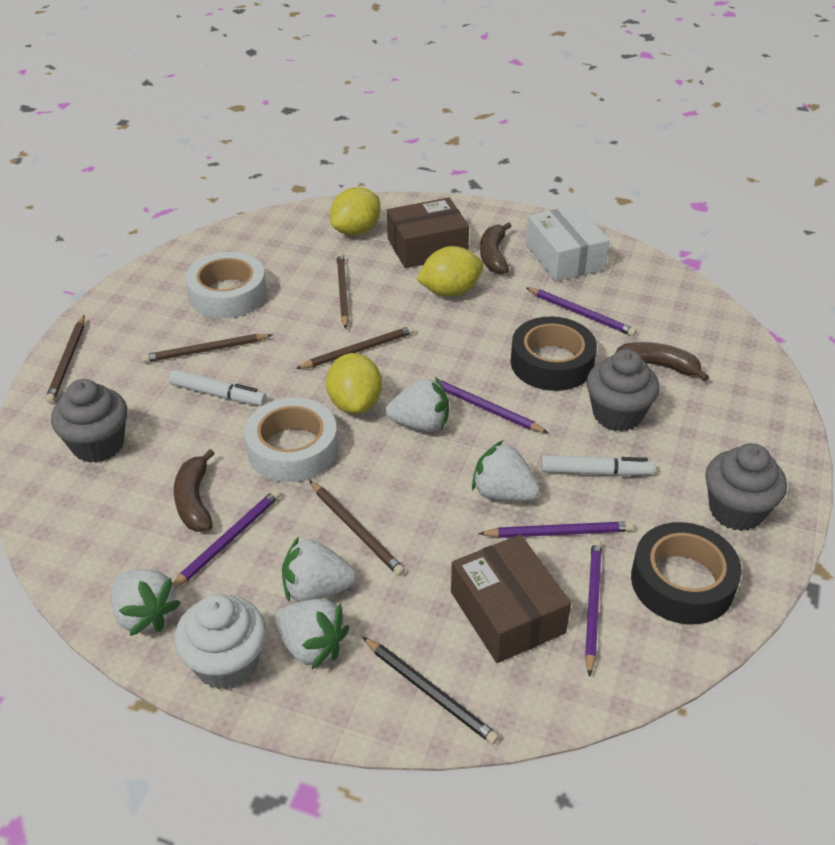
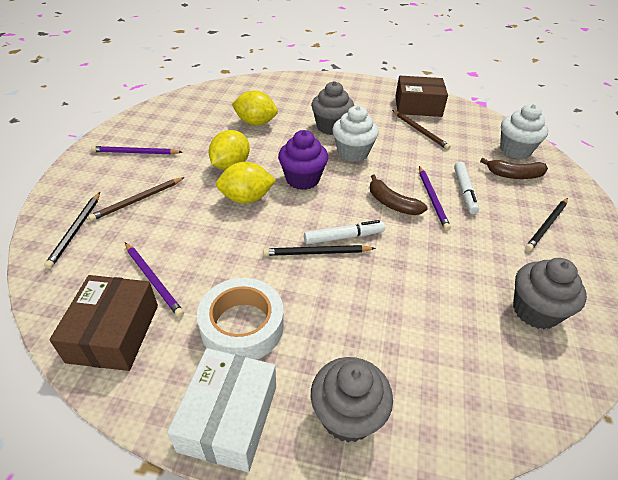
black pencil: [362,637,499,744] = 1 -> [44,192,100,269] [263,245,376,256] [525,198,568,251] = 3
black tape: [511,317,597,391] [631,522,742,624] = 2 -> none = 0
brown banana: [174,449,215,532] [480,222,511,275] [615,342,709,381] = 3 -> [370,174,428,215] [480,158,548,179] = 2
brown pencil: [45,316,85,403] [142,334,272,363] [296,326,415,369] [309,480,405,576] [337,253,349,329] = 5 -> [88,177,185,221] [392,110,451,150] = 2
purple cupcake: none = 0 -> [278,130,328,190] = 1
purple pencil: [173,489,281,588] [429,377,548,433] [478,521,634,538] [526,287,637,336] [585,539,602,677] = 5 -> [91,146,182,155] [125,242,184,317] [419,166,451,231] = 3
white cupcake: [175,594,266,690] = 1 -> [332,105,379,162] [500,104,548,159] = 2
white strawberry: [111,569,181,636] [274,599,349,669] [282,536,356,602] [386,377,449,432] [472,440,540,501] = 5 -> none = 0
white tape: [185,252,267,318] [244,397,338,482] = 2 -> [197,278,284,360] = 1

